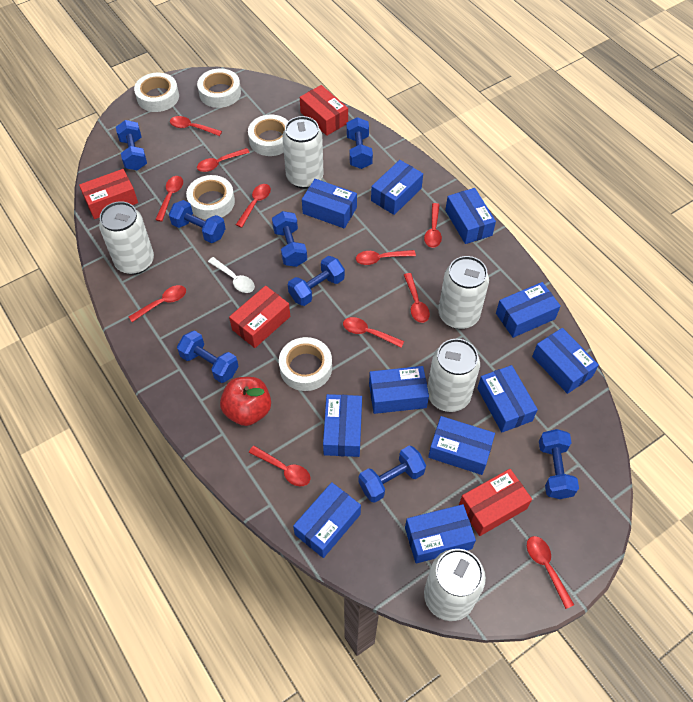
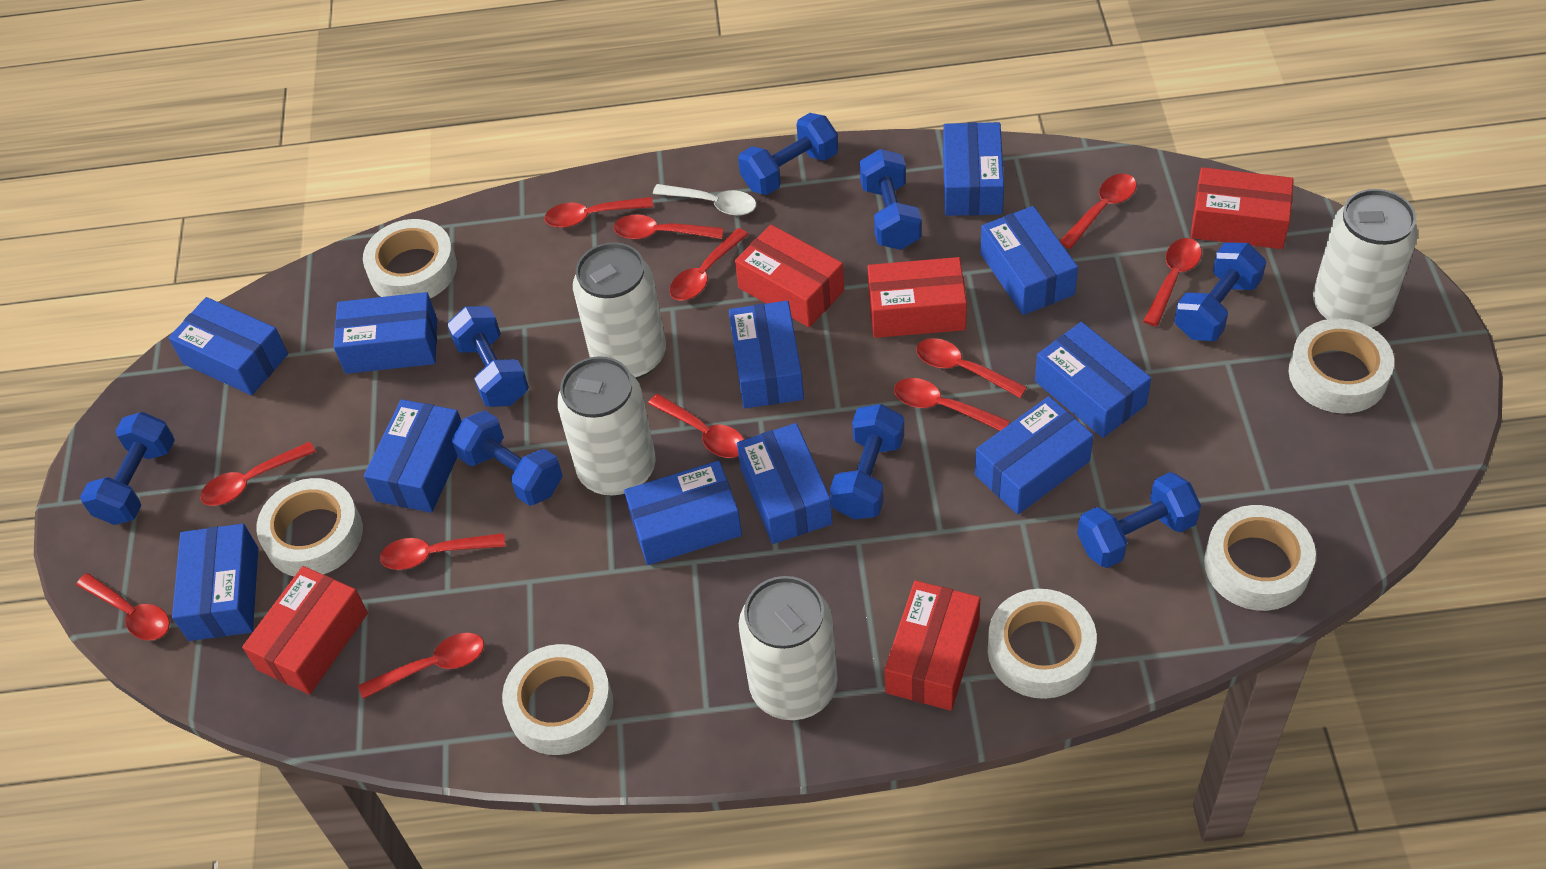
red apple: [220,377,271,426] = 1 -> none = 0
red box: [79,169,138,219] [229,286,290,348] [300,85,348,136] [459,469,532,536] = 4 -> [242,566,368,695] [735,225,844,327] [868,257,967,338] [885,580,980,711] [1191,167,1294,249] = 5
red spoon: [129,285,186,322] [155,176,183,222] [170,116,222,136] [197,148,250,172] [236,184,271,228] [249,446,310,486] [343,317,404,348] [356,250,416,265] [404,273,430,323] [424,203,442,248] [527,536,574,609] = 11 -> [76,573,170,640] [200,442,316,506] [358,633,484,699] [380,533,505,570] [544,197,653,228] [614,215,724,239] [648,394,744,458] [669,228,749,301] [894,378,1010,431] [916,338,1027,398] [1060,174,1136,249] [1143,238,1202,326] = 12
white can: [99,201,154,275] [282,116,324,189] [424,549,486,621] [427,339,480,412] [438,256,489,329] = 5 -> [557,356,656,496] [573,242,666,379] [739,576,837,720] [1313,189,1418,328] = 4
white tape: [134,73,179,112] [186,175,235,220] [197,69,241,108] [248,115,288,156] [279,337,332,391] = 5 -> [256,478,363,577] [363,219,457,298] [502,644,613,755] [988,589,1097,699] [1204,505,1316,611] [1289,318,1394,413] = 6

